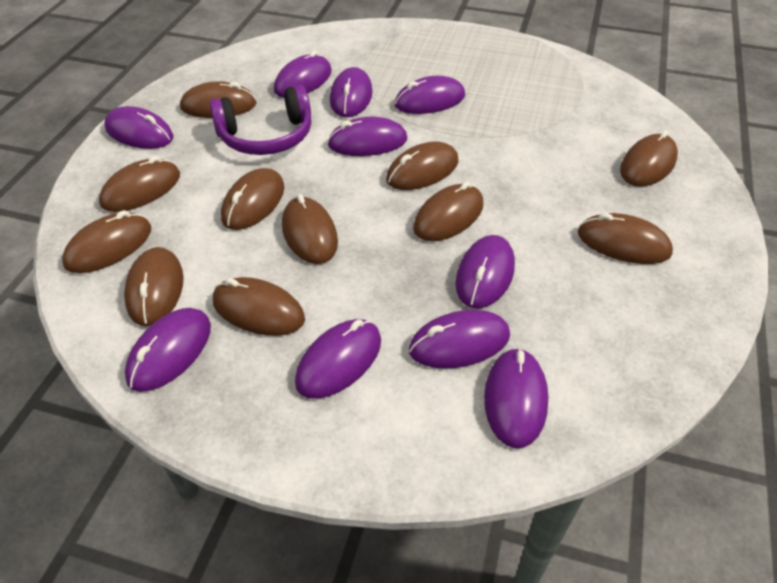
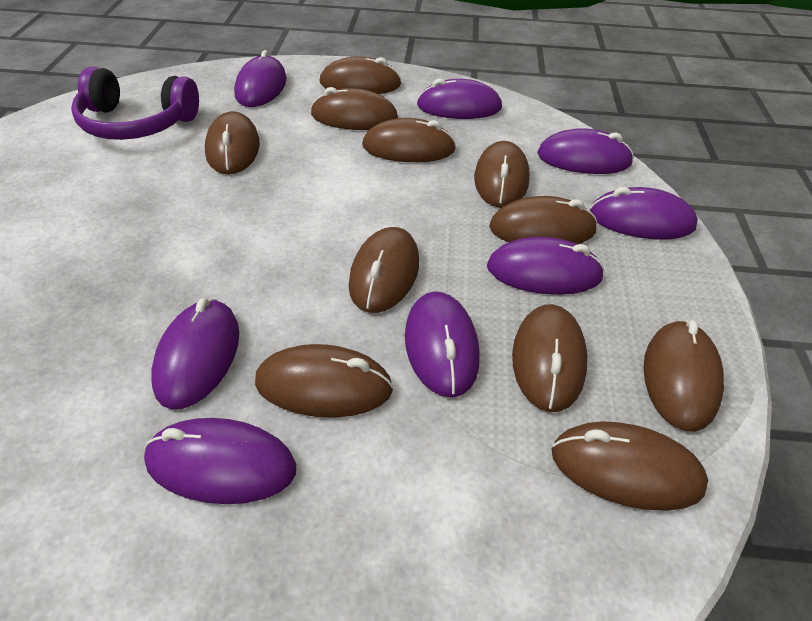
purple mouse: [104,106,173,149] [125,308,211,392] [274,51,332,98] [295,319,381,399] [327,117,407,156] [330,67,373,117] [394,76,465,114] [409,310,510,369] [455,235,515,308] [484,348,548,448] = 10 -> [144,418,296,504] [151,298,239,409] [234,50,287,107] [405,291,480,397] [417,79,502,119] [487,237,605,295] [537,128,634,174] [590,187,698,239] = 8

